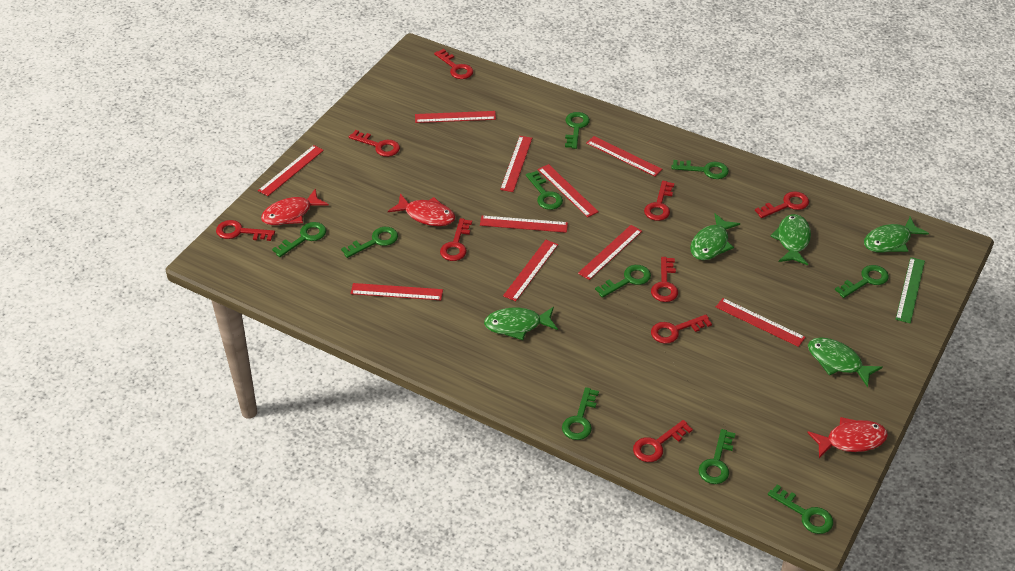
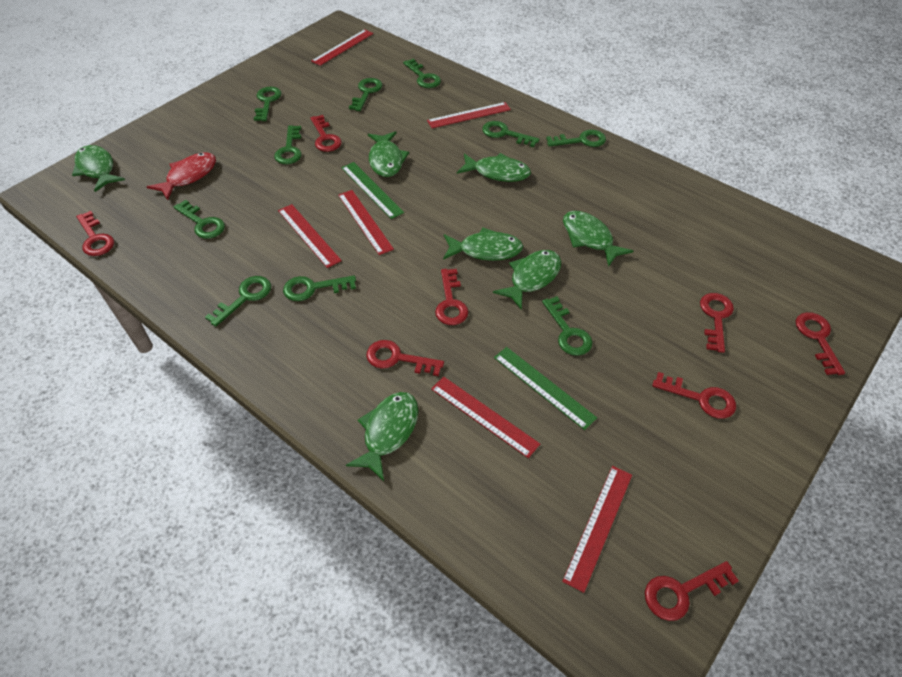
green fish: [484,307,558,340] [690,213,740,260] [770,214,811,265] [808,337,883,387] [864,216,929,253] = 5 -> [72,145,125,192] [346,392,418,481] [368,131,409,177] [443,227,523,261] [457,153,531,182] [493,250,561,310] [563,211,633,267] = 7
green ruler: [896,257,925,323] = 1 -> [341,162,404,219] [494,347,597,430] = 2
red fish: [261,189,329,225] [388,193,455,226] [807,417,888,458] = 3 -> [147,152,216,200] = 1
red key: [216,220,275,241] [349,130,400,157] [434,49,473,79] [440,218,472,261] [633,420,693,462] [644,181,674,221] [651,257,678,302] [651,315,712,344] [755,191,809,218] = 9 -> [76,211,114,256] [310,115,341,152] [366,340,444,376] [435,269,468,325] [645,561,739,621] [652,372,736,419] [700,293,734,353] [796,312,845,375] = 8
red ruler: [258,145,324,196] [351,283,443,300] [415,111,496,123] [480,215,568,233] [500,136,532,192] [503,240,558,301] [538,164,599,217] [578,225,642,280] [587,136,662,177] [716,298,805,347] = 10 -> [278,204,342,268] [311,29,373,66] [338,190,394,255] [427,102,511,128] [431,376,540,458] [562,466,632,593] = 6

